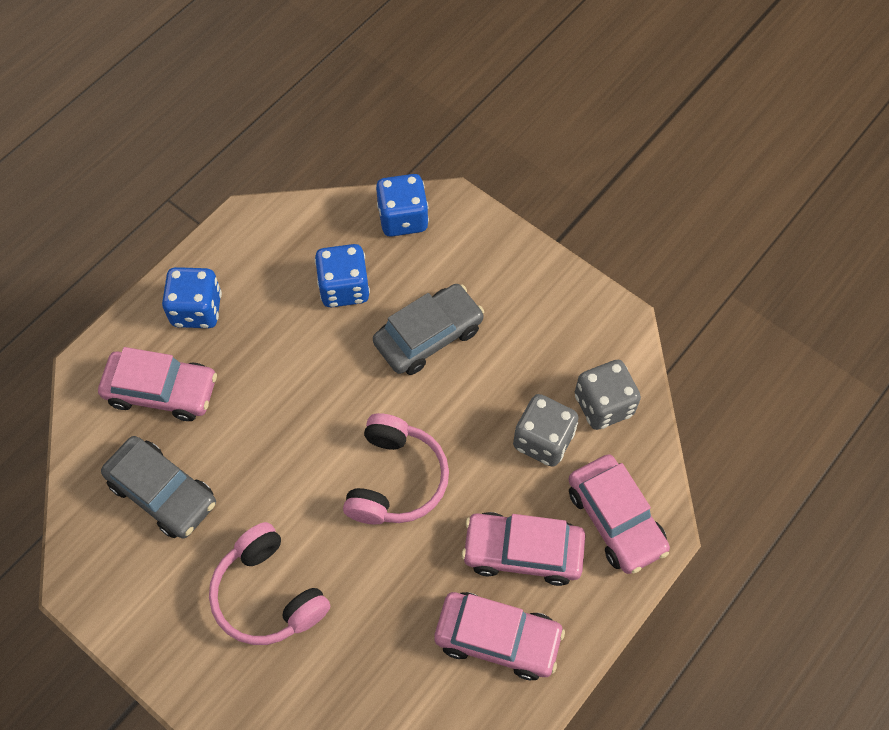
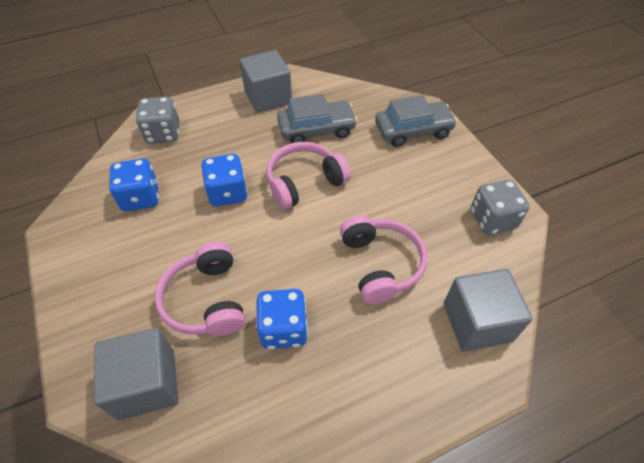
grey cube: none = 0 -> [94,328,178,420] [240,50,292,113] [444,269,533,352] = 3
pink car: [98,347,217,421] [434,592,565,681] [462,512,585,586] [568,454,670,574] = 4 -> none = 0
pink headphones: [209,522,330,645] [343,413,449,524] = 2 -> [155,242,245,336] [266,142,351,210] [340,215,427,304] = 3

